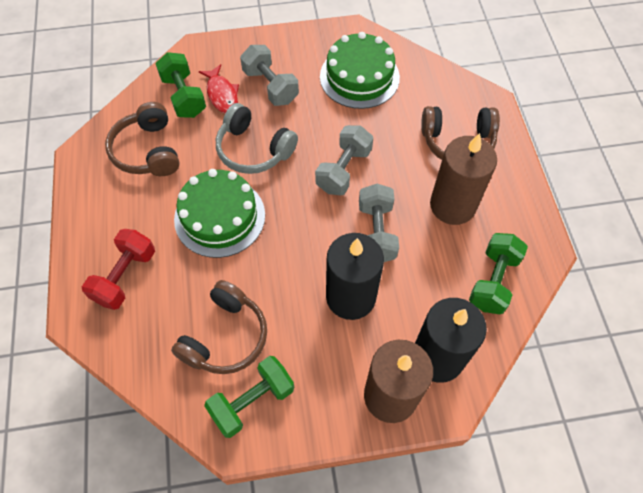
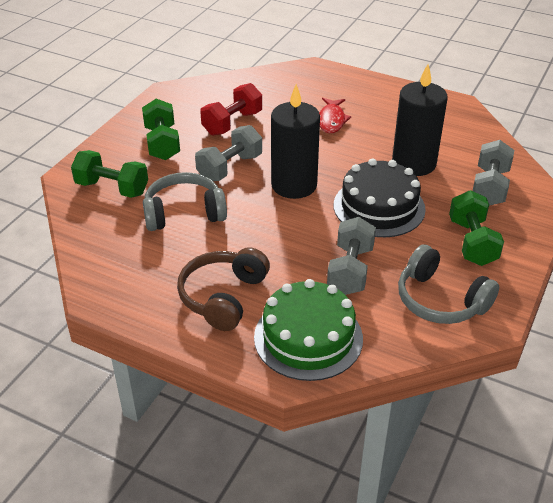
black cake: none = 0 -> [334,158,426,237] = 1
brown candle: [364,340,433,423] [430,133,497,225] = 2 -> none = 0
brown headphones: [105,102,180,176] [171,280,267,374] [421,106,500,160] = 3 -> [177,247,270,331] = 1
green cake: [174,169,265,258] [320,32,400,109] = 2 -> [254,279,363,381] = 1
grey headphones: [216,103,298,174] = 1 -> [143,172,227,231] [398,244,499,324] = 2

